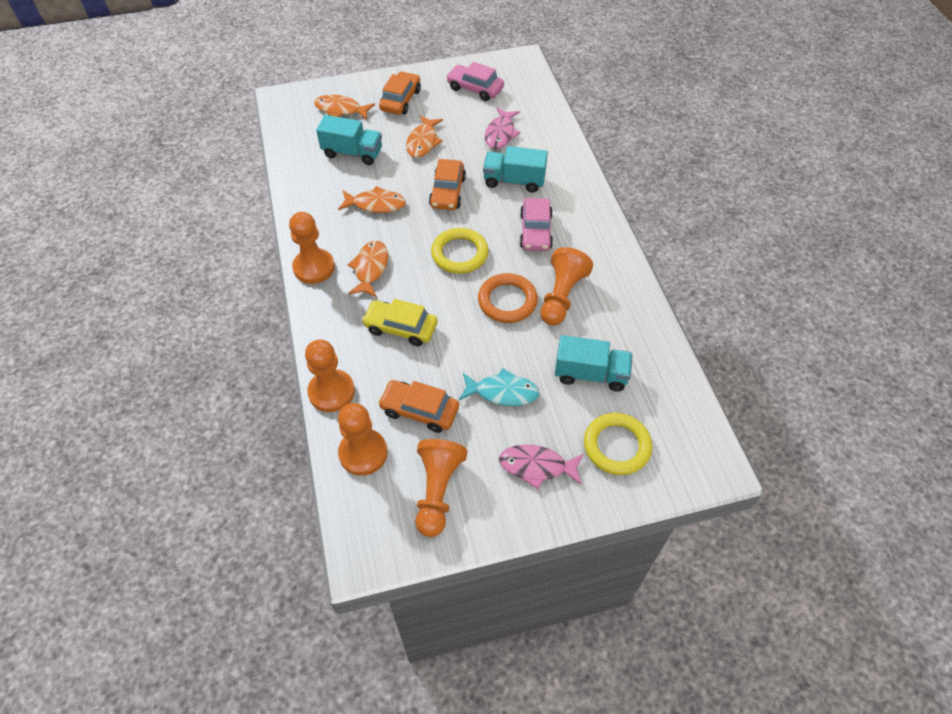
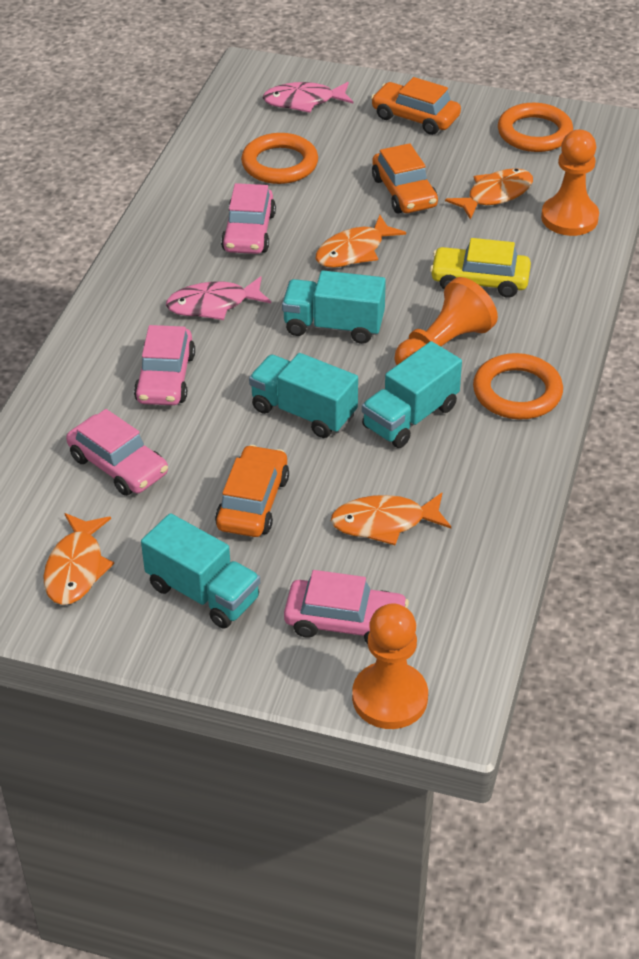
orange pawn: [289,212,335,284] [305,340,355,412] [338,403,388,476] [415,439,467,537] [540,247,593,325] = 5 -> [352,603,428,729] [394,277,498,365] [541,130,599,236] = 3
orange ring: [478,273,538,323] = 1 -> [241,133,318,184] [473,353,563,419] [498,103,573,152] = 3
pink car: [446,62,504,101] [520,198,553,251] = 2 -> [66,409,168,496] [134,325,195,405] [221,183,276,254] [284,570,409,644] = 4
turquoise fish: [459,368,539,406] = 1 -> none = 0
turquoise truck: [316,115,382,165] [483,146,548,193] [555,335,633,392] = 3 -> [141,513,260,629] [249,353,358,438] [282,270,386,344] [362,341,462,448] = 4
yellow ring: [431,228,488,274] [584,413,652,475] = 2 -> none = 0

